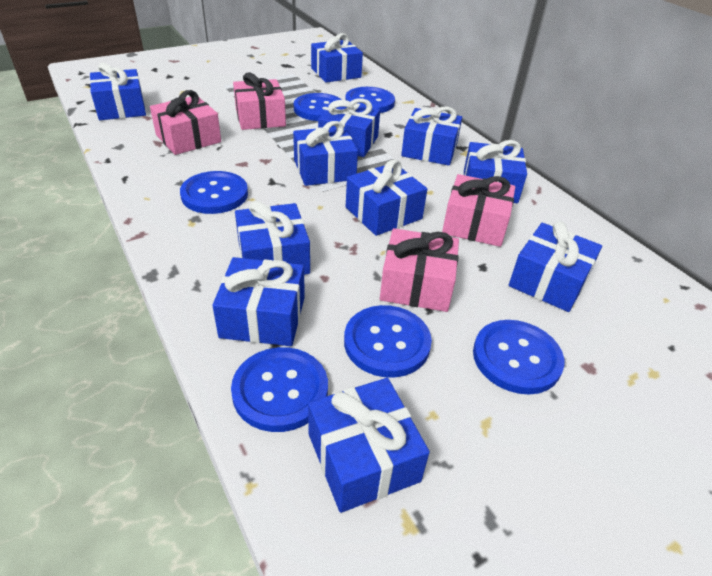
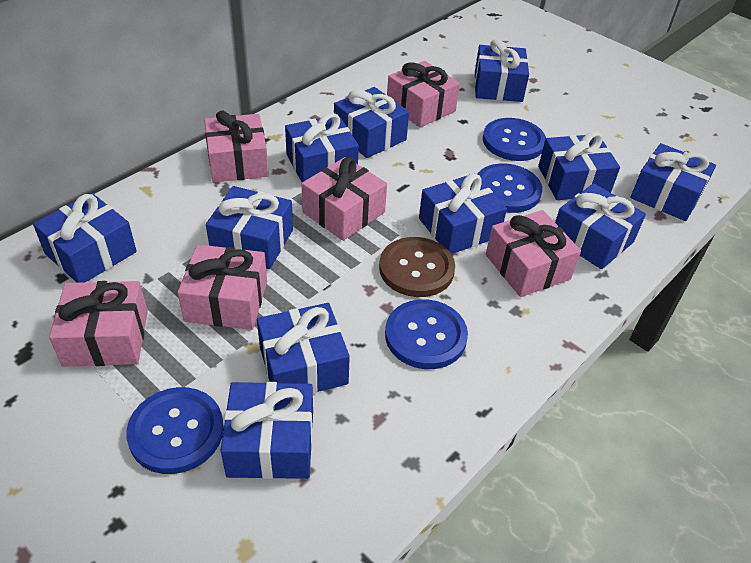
blue button: [180,171,248,214] [231,347,328,432] [294,93,342,121] [344,305,432,378] [345,87,395,113] [473,320,564,394] = 6 -> [126,387,224,474] [385,299,468,369] [477,164,542,213] [483,118,546,161] = 4
brown button: none = 0 -> [379,237,455,297] = 1
pink gift: [150,90,221,155] [233,73,286,130] [380,228,459,312] [442,174,515,247] = 4 -> [49,281,148,367] [177,244,267,330] [204,110,269,182] [302,157,387,241] [387,61,460,128] [486,210,581,297] = 6

